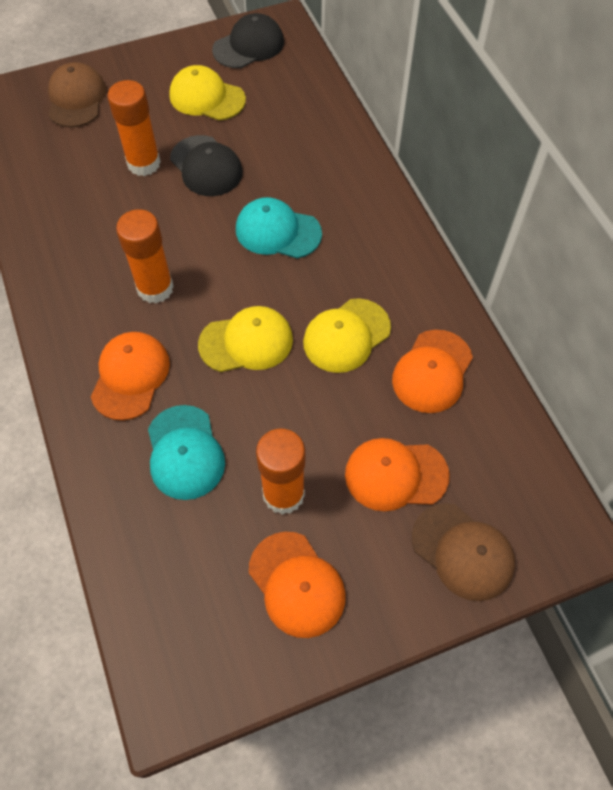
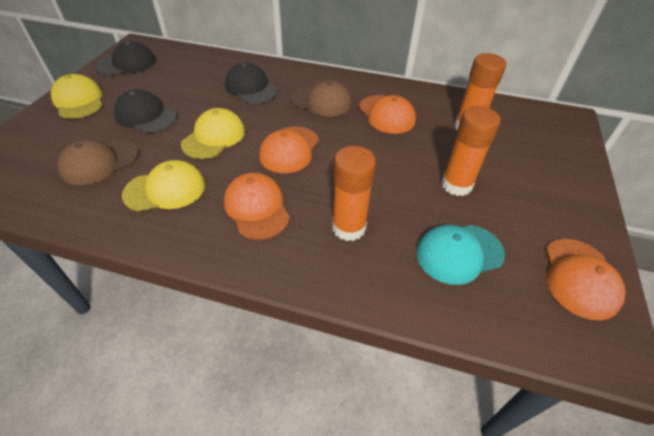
black cap: [170,135,243,196] [212,13,284,68] = 2 -> [95,41,156,75] [114,89,177,133] [225,63,277,104] = 3
turquoise cap: [148,405,225,500] [236,197,322,258] = 2 -> [416,225,505,285] = 1

